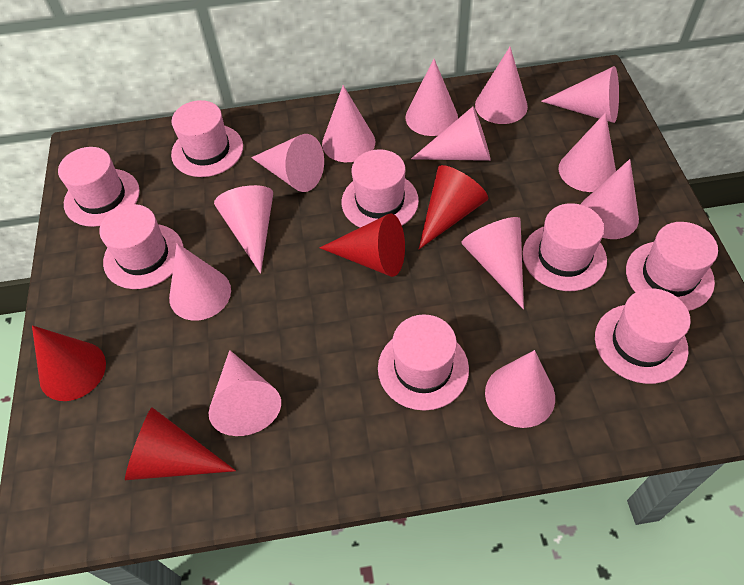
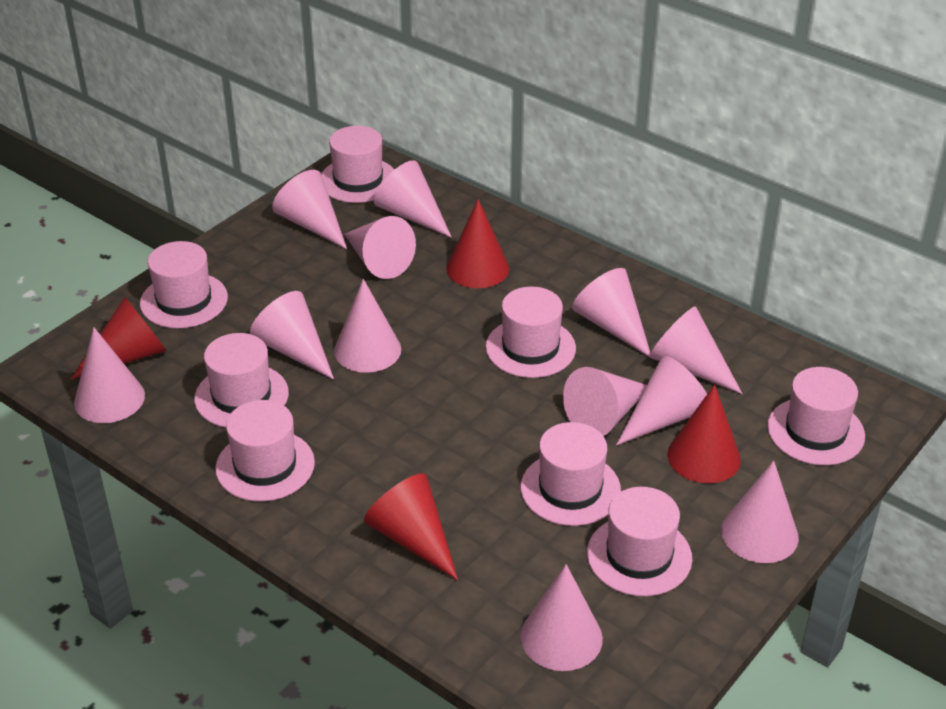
pink cone: [169,243,231,321] [209,350,281,436] [214,185,273,274] [251,134,324,192] [322,85,375,162] [405,59,458,136] [411,106,491,161] [461,217,524,309] [475,47,528,124] [485,350,555,428] [541,66,619,123] [558,112,616,192] [580,159,639,239] = 13 -> [74,327,145,423] [250,291,334,380] [272,170,347,249] [334,279,401,373] [344,216,416,279] [374,160,452,238] [520,564,603,671] [563,367,647,436] [572,268,651,357] [616,356,707,446] [650,306,742,394] [721,461,799,563] = 12

